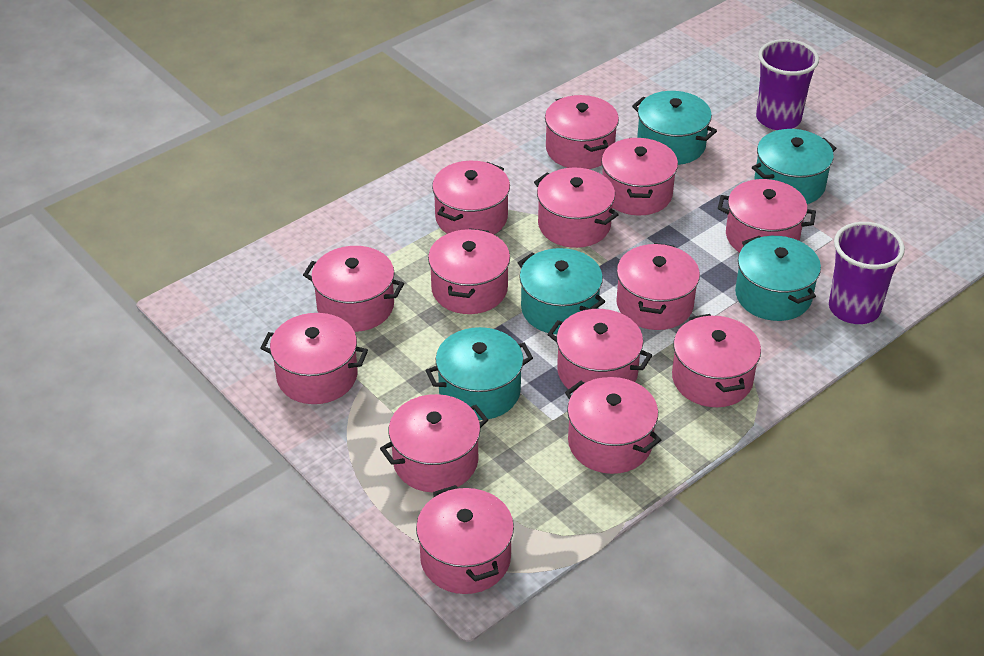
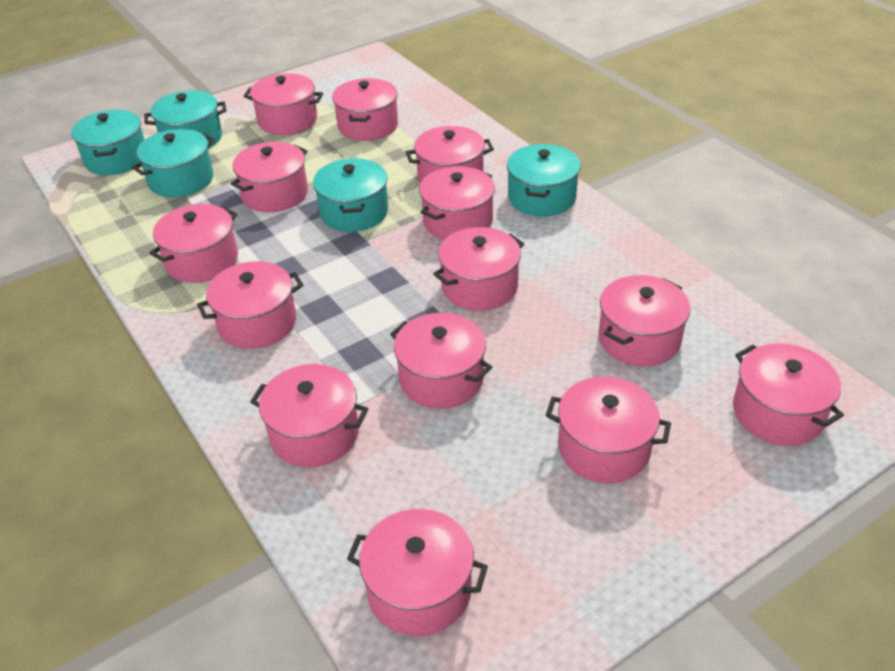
purple cup: [756,39,819,130] [829,222,905,324] = 2 -> none = 0

